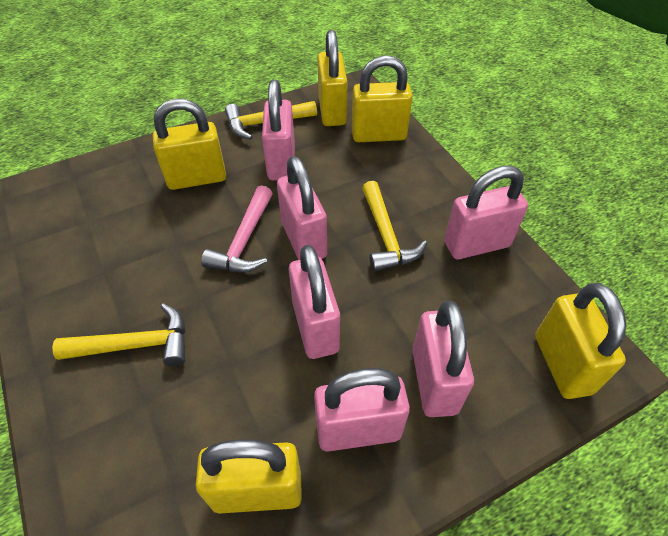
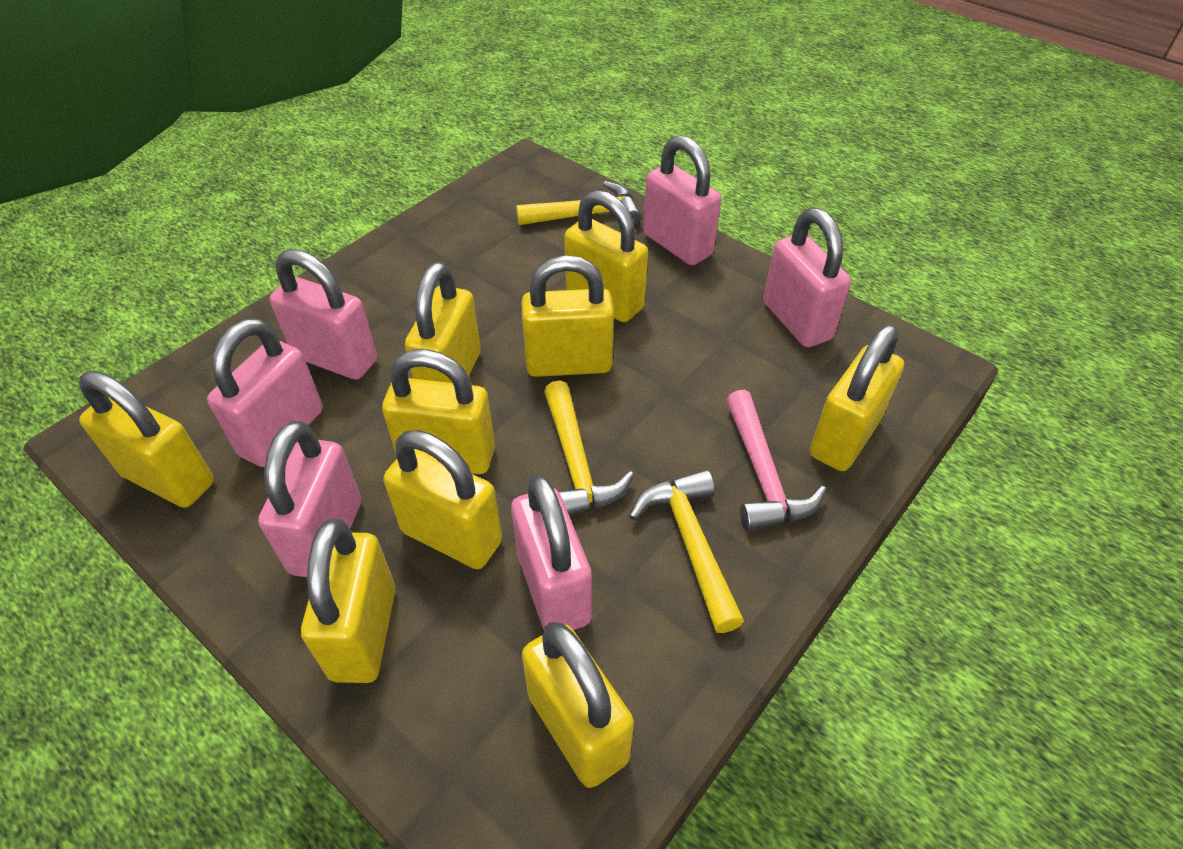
yellow padlock: [153,99,226,190] [196,440,302,514] [317,30,348,126] [351,55,413,142] [535,283,626,399] = 5 -> [79,371,214,508] [301,519,396,683] [382,349,495,474] [383,430,502,569] [405,262,481,383] [522,255,614,377] [522,622,634,788] [564,190,648,322] [810,324,904,471] = 9

